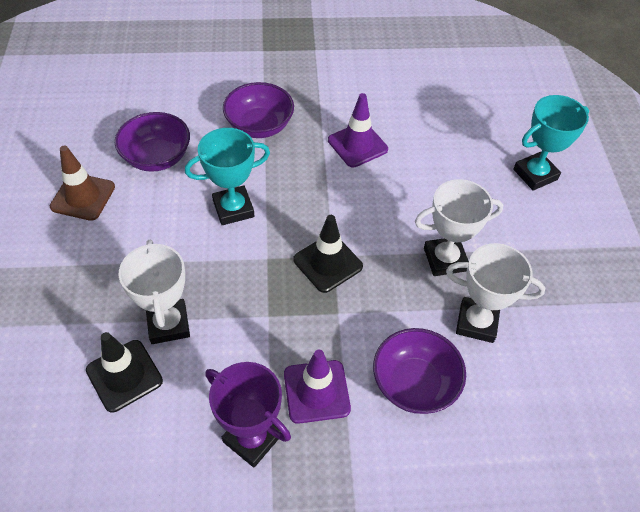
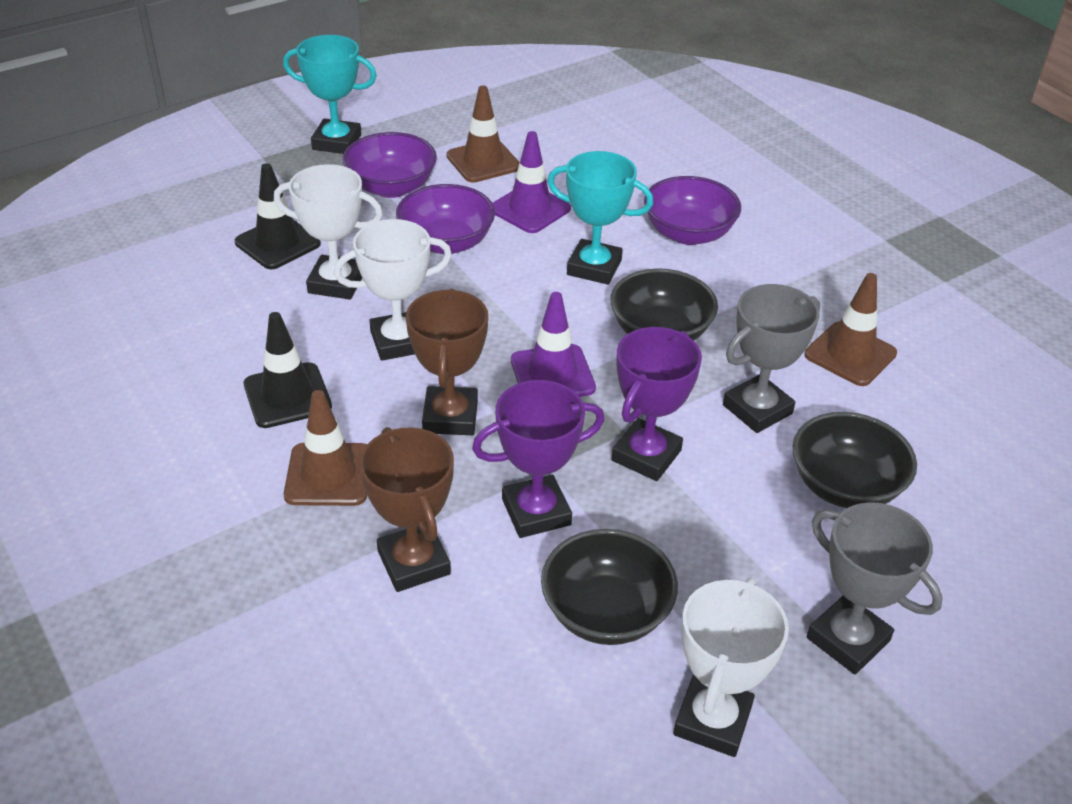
black bowl: none = 0 -> [541,529,678,645] [610,268,718,340] [792,412,917,508] = 3
brown traffic cone: [50,146,115,221] = 1 -> [284,390,367,506] [446,85,519,183] [805,273,897,386] = 3
brown trophy: none = 0 -> [360,427,454,592] [406,289,488,435] = 2
grey trophy: none = 0 -> [723,284,820,433] [806,502,943,674] = 2
purple trophy: [205,362,291,467] = 1 -> [472,380,605,538] [611,327,702,481] = 2

